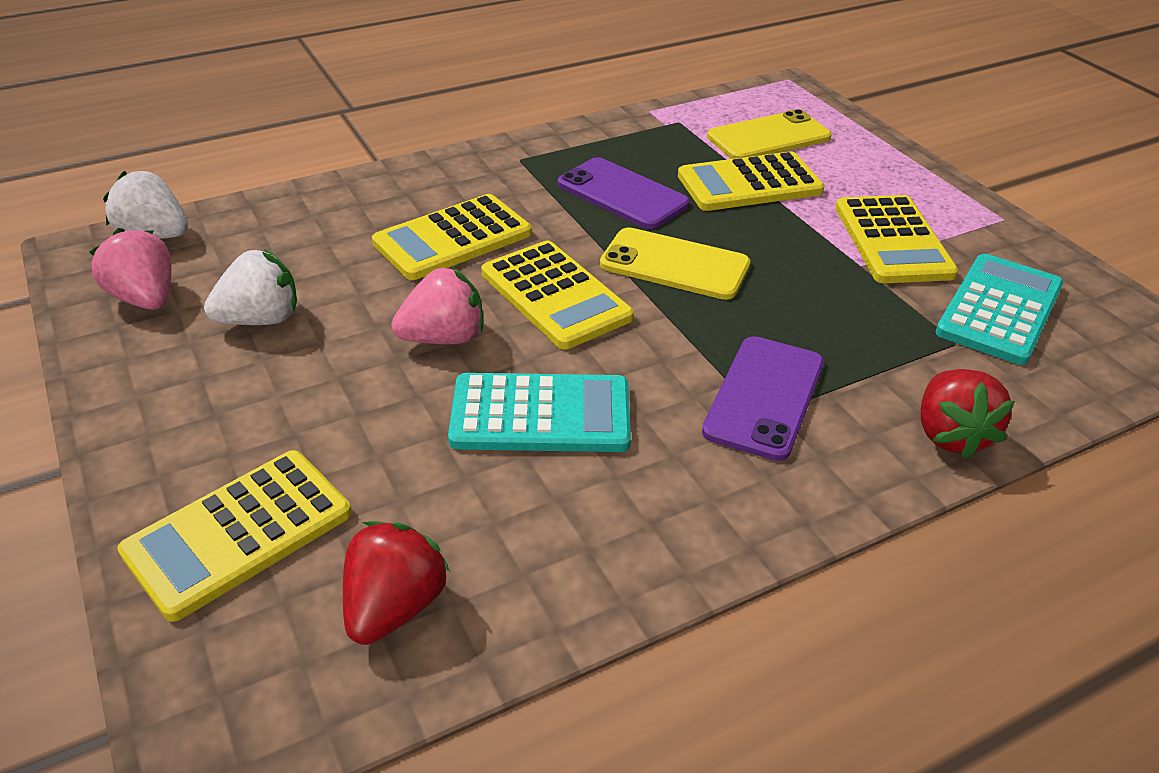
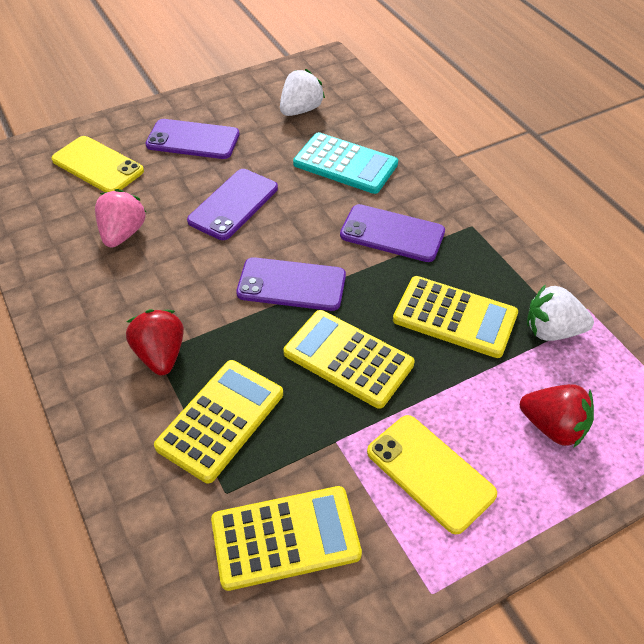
pink strawberry: [89,228,171,310] [391,267,483,344] = 2 -> [95,189,146,248] = 1
purple phone: [558,157,690,229] [702,336,824,461] = 2 -> [145,119,240,159] [187,169,278,240] [236,257,346,311] [340,204,445,262] = 4
turquoise calculator: [448,373,631,452] [935,254,1064,365] = 2 -> [293,132,398,194] = 1
yellow calculator: [117,450,352,622] [372,194,532,280] [481,241,634,350] [678,152,825,211] [835,195,958,284] = 5 -> [154,360,283,483] [211,486,362,591] [283,310,415,409] [393,276,518,358] = 4

